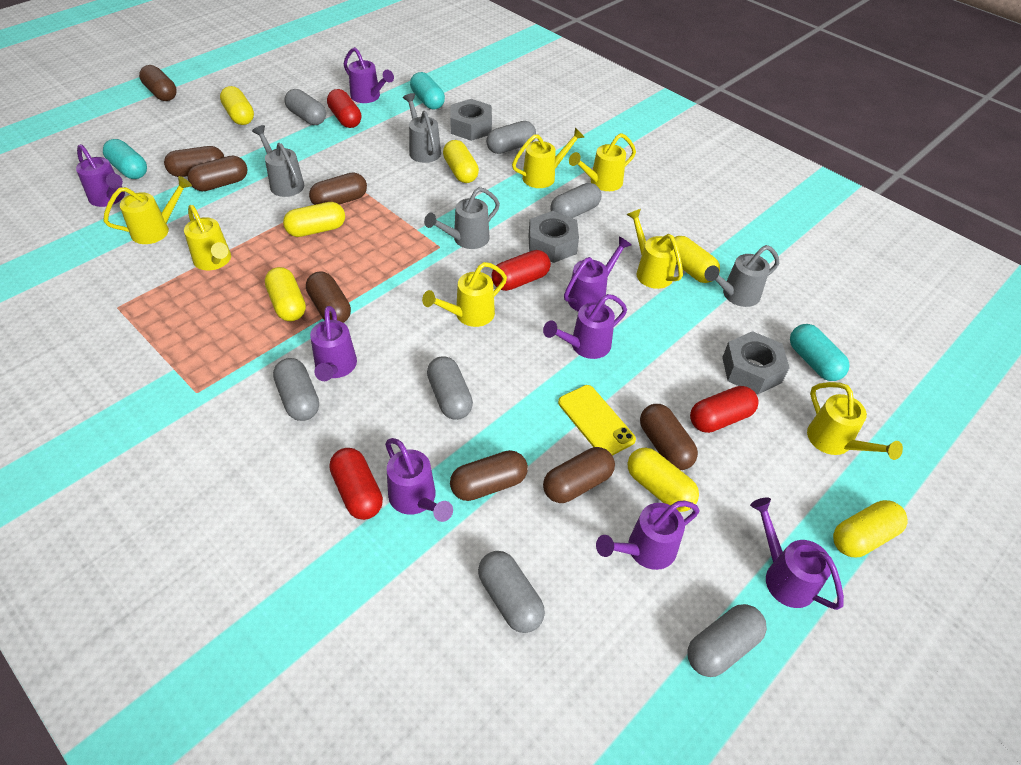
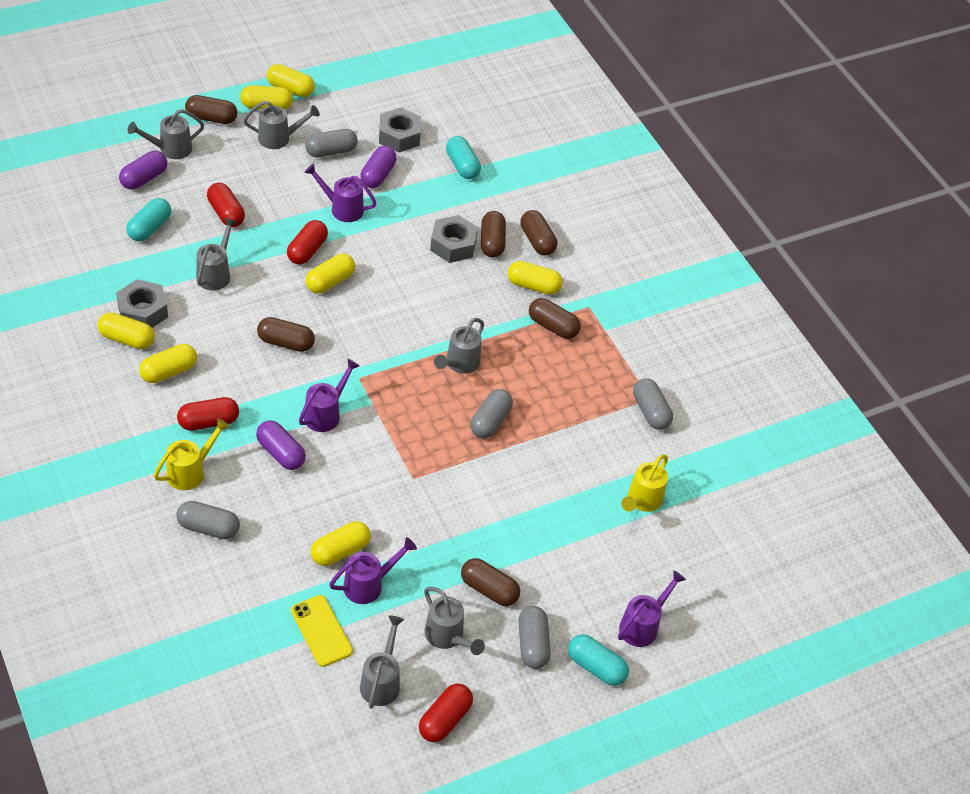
brown capsule: [139,65,177,101] [164,146,224,177] [188,156,248,191] [306,271,351,323] [309,172,367,205] [450,450,528,501] [543,447,615,503] [640,404,698,470] = 8 -> [185,95,237,124] [257,317,315,352] [461,558,520,606] [481,211,506,257] [520,210,557,256] [529,298,581,339] = 6
grey capsule: [273,358,319,421] [284,89,326,125] [427,356,473,420] [478,551,545,633] [486,121,536,154] [550,183,601,218] [687,604,767,677] = 7 -> [176,501,240,539] [305,129,358,157] [470,389,513,438] [519,606,551,669] [633,378,673,430] = 5
grey watering can: [252,125,304,197] [403,93,441,163] [424,187,500,249] [704,245,779,307] = 4 -> [128,109,204,159] [196,218,237,291] [243,101,320,149] [360,615,404,709] [424,587,485,655] [434,318,484,374] = 6
purple capsule: none = 0 -> [119,151,167,190] [256,420,306,470] [360,146,397,188] = 3
purple watering can: [76,144,125,207] [310,306,357,381] [344,47,394,103] [385,438,453,522] [543,294,627,359] [564,236,631,312] [596,501,699,570] [750,497,844,610] = 8 -> [299,359,360,432] [304,164,376,222] [329,537,417,604] [618,570,686,647] = 4
yellow watering can: [103,176,192,244] [184,205,231,270] [422,262,507,327] [512,128,584,188] [569,133,636,191] [627,209,683,289] [807,382,903,460] = 7 -> [154,418,230,490] [621,454,668,512] = 2

